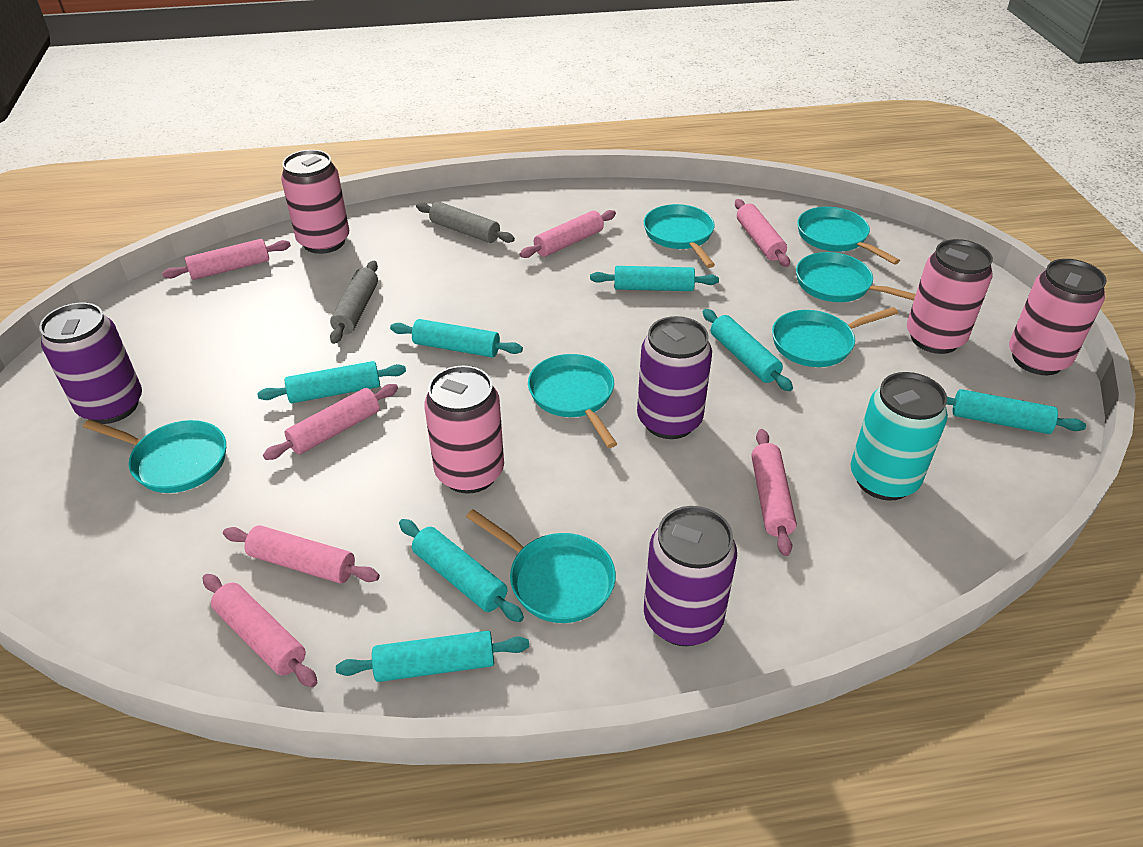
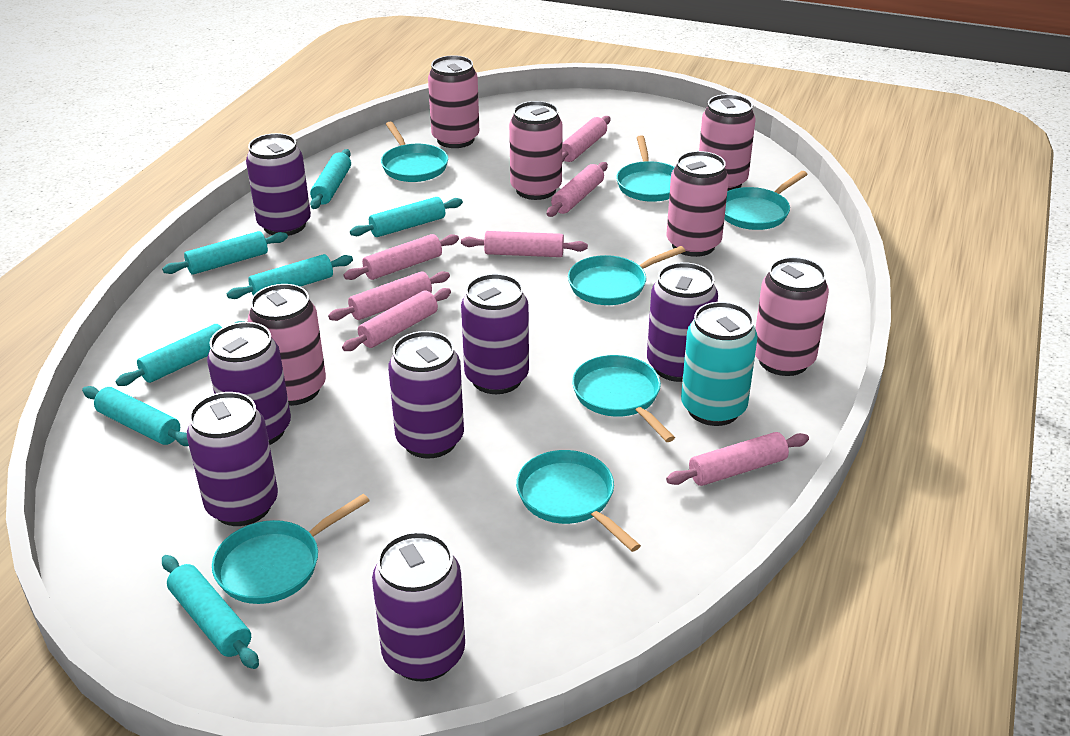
grey rolling pin: [330,261,378,344] [416,202,515,243] = 2 -> none = 0
pink can: [281,150,349,254] [424,366,504,494] [907,239,993,354] [1009,259,1107,375] = 4 -> [248,284,326,406] [428,55,479,148] [509,101,563,200] [667,151,729,257] [699,94,756,191] [755,257,829,376] = 6
purple can: [39,303,142,424] [637,316,712,439] [644,506,737,646] = 3 -> [187,392,278,526] [207,322,291,445] [246,133,311,236] [372,531,465,682] [388,331,464,459] [461,274,529,394] [647,262,718,382] = 7

